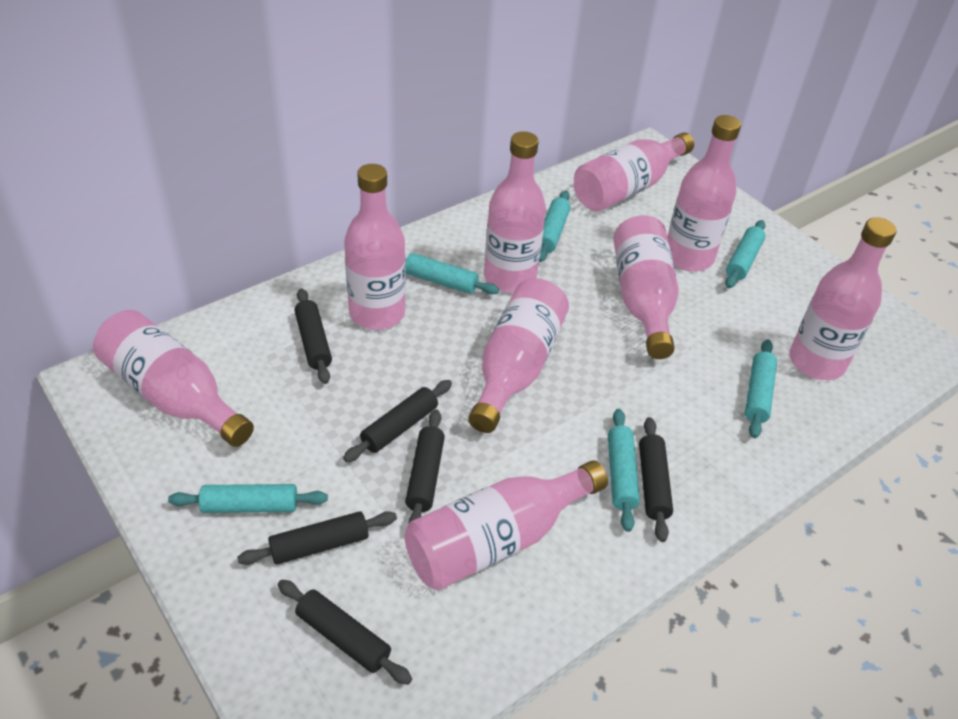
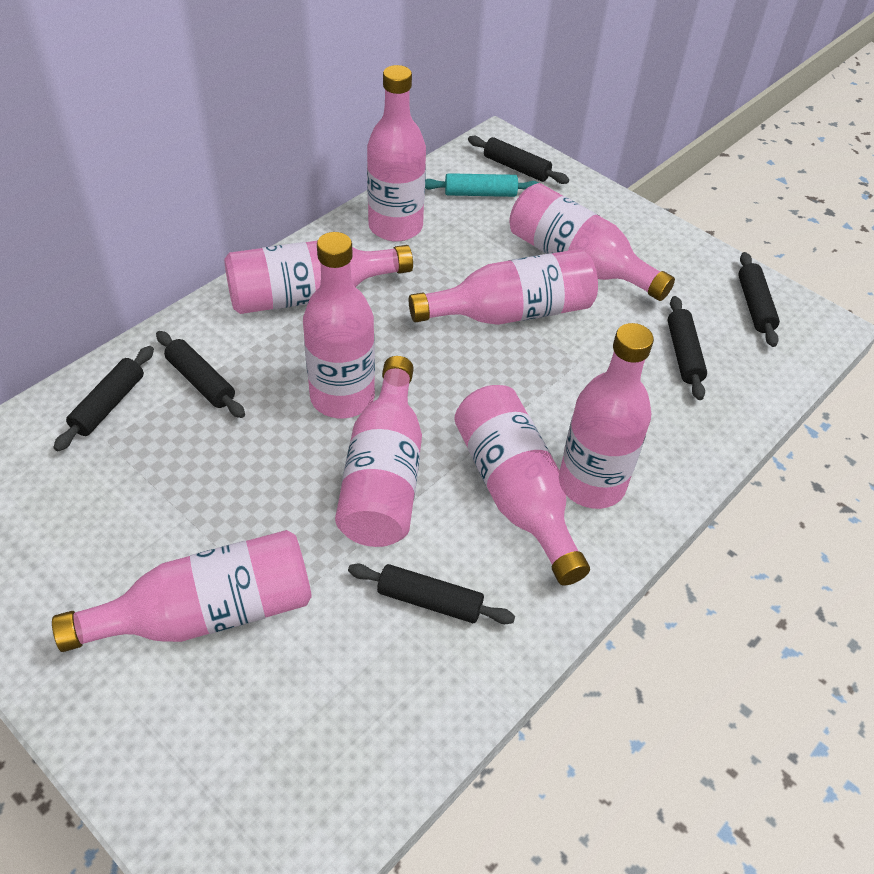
turquoise rolling pin: [168,484,328,513] [406,253,499,294] [539,190,571,262] [608,409,640,532] [725,220,766,288] [745,339,777,438] = 6 -> [425,173,539,197] = 1

